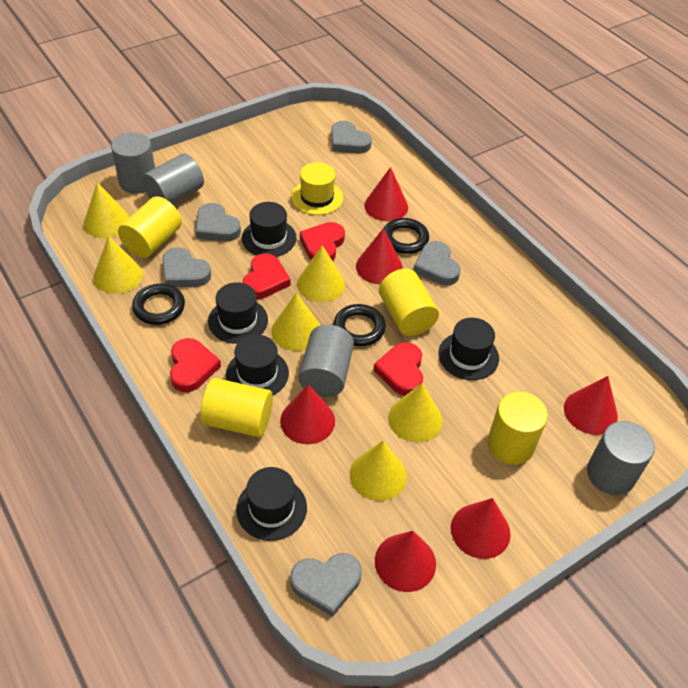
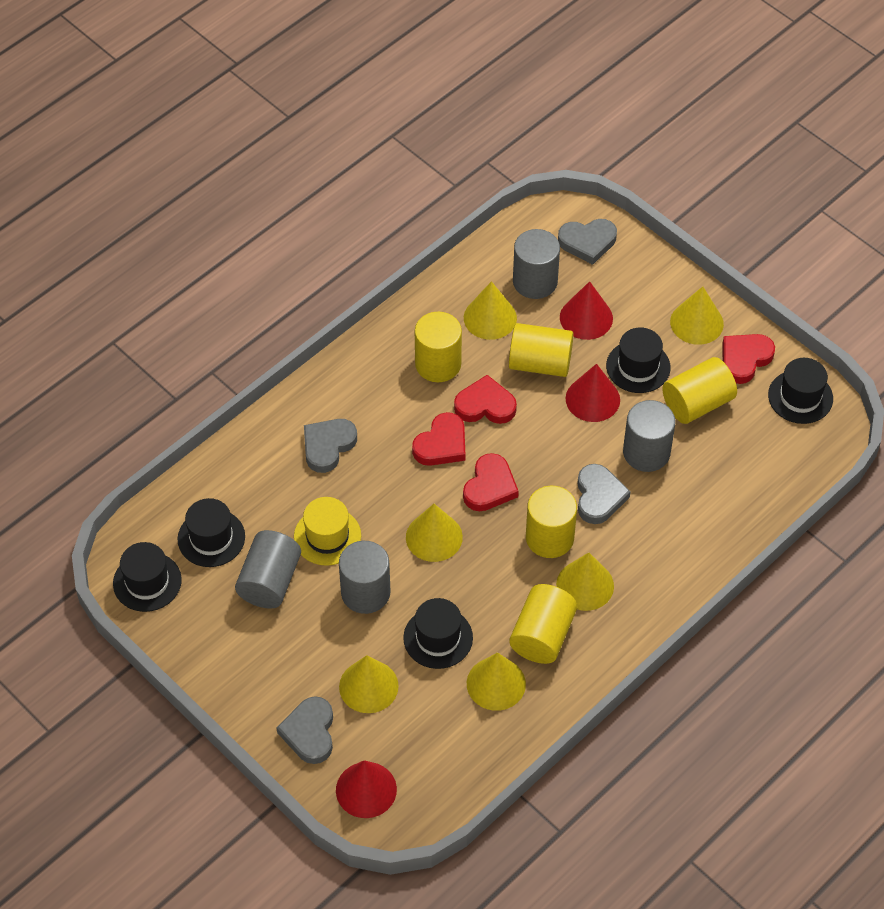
black ring: [132,284,185,325] [333,304,386,346] [384,218,429,254] = 3 -> none = 0
grey heart: [162,247,211,287] [196,203,241,242] [290,553,362,617] [331,121,372,153] [413,241,461,285] = 5 -> [276,696,333,764] [304,419,357,473] [558,219,617,265] [577,464,631,524] = 4
red cone: [280,384,335,444] [356,228,403,284] [364,167,408,221] [375,531,436,592] [451,498,511,559] [564,376,618,435] = 6 -> [336,760,397,818] [560,281,613,340] [566,364,620,422] = 3
yellow cylinder: [118,196,182,258] [200,378,273,437] [379,269,439,336] [488,391,548,465] = 4 -> [415,312,462,382] [509,323,573,377] [509,584,577,664] [526,486,577,558] [662,357,737,424] = 5

